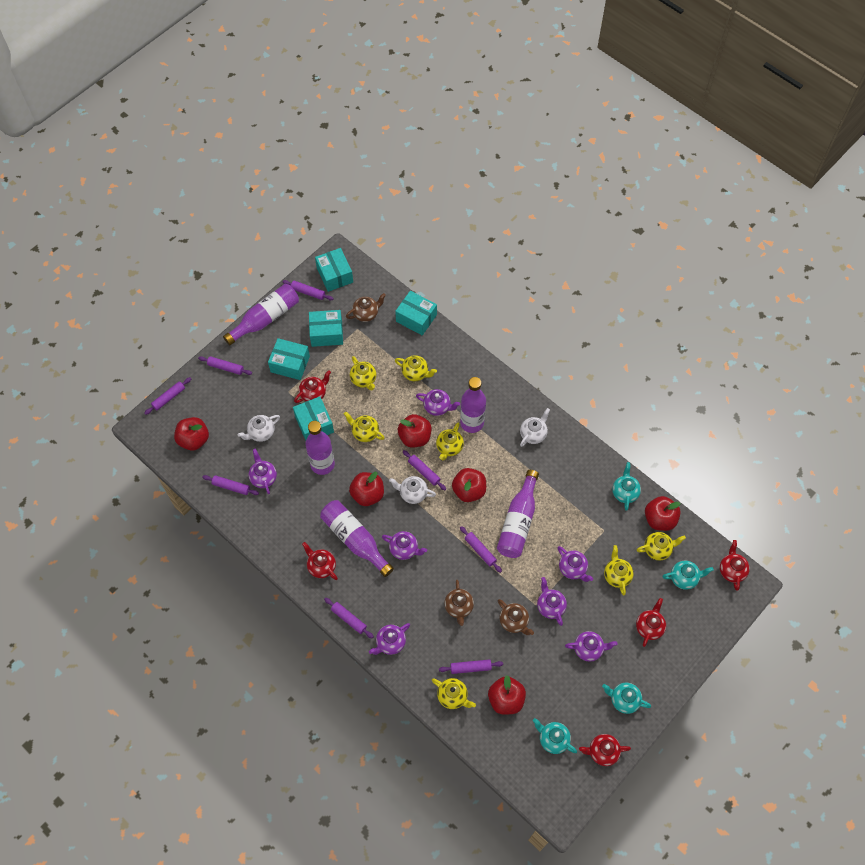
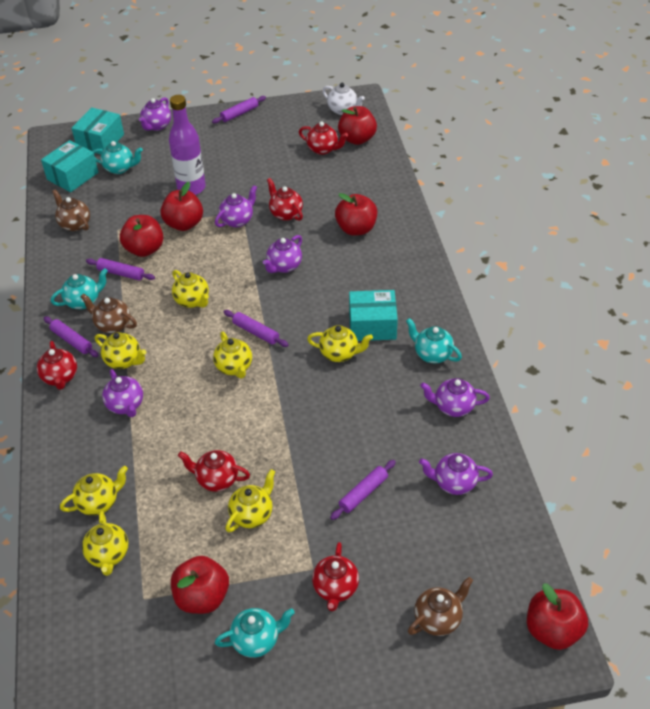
purple bottle: [223,284,299,345] [305,421,335,475] [320,500,394,577] [460,377,486,433] [497,470,539,558] = 5 -> [169,95,206,195] = 1
purple rolling pin: [145,377,191,415] [198,356,252,375] [202,475,259,495] [282,280,334,300] [324,598,374,638] [403,450,446,490] [439,659,503,674] [460,526,502,573] = 8 -> [44,316,99,357] [86,258,155,281] [212,96,266,124] [224,310,289,347] [330,460,396,520] = 5
purple teapot: [249,449,277,494] [369,623,410,655] [382,531,427,560] [416,389,460,416] [537,577,567,626] [557,546,593,582] [565,631,618,662] = 7 -> [102,369,143,417] [139,97,171,131] [215,185,257,228] [263,235,302,273] [419,453,493,495] [420,378,490,417] = 6
turquoise box: [268,338,310,380] [293,397,334,440] [309,310,343,347] [315,248,353,292] [395,291,437,335] = 5 -> [41,140,98,192] [72,107,124,154] [349,290,398,341] = 3
white teapot: [238,415,280,442] [389,476,436,504] [520,408,550,447] = 3 -> [322,83,365,115] = 1

